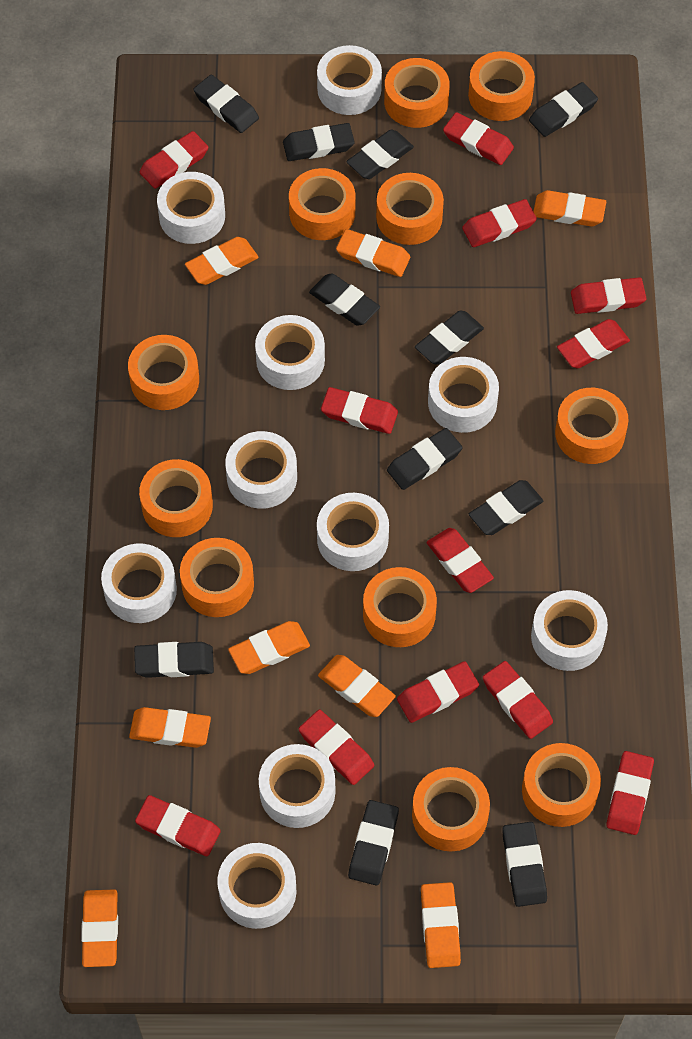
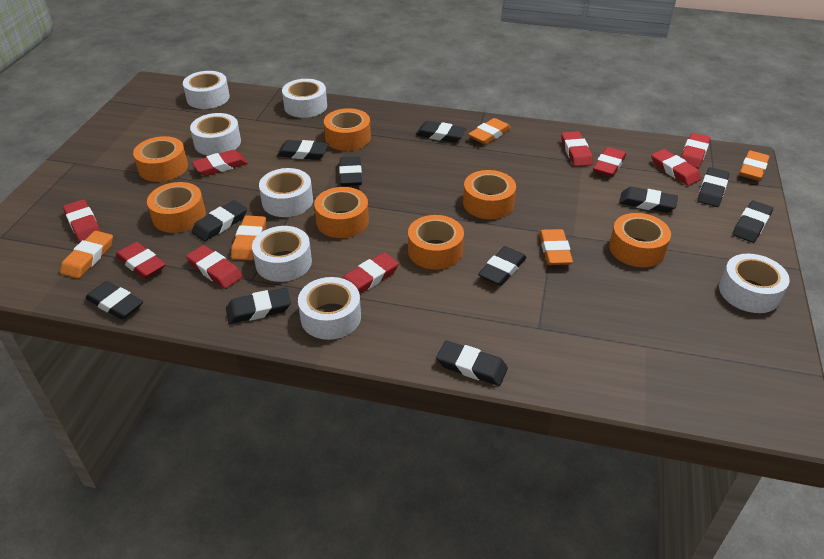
orange eraser: [81,889,118,967] [129,707,211,748] [185,237,259,285] [228,621,310,674] [318,655,396,717] [336,229,410,277] [421,882,461,968] [533,190,606,227] = 8 -> [60,231,113,279] [231,215,266,261] [468,118,511,145] [539,229,573,265] [739,151,770,181] = 5
orange tape: [128,335,199,410] [139,459,213,537] [180,538,254,617] [289,168,355,240] [363,567,437,647] [376,173,444,245] [384,58,450,128] [412,767,490,852] [468,51,535,121] [522,743,601,827] [555,388,629,464] = 11 -> [133,136,188,182] [147,182,206,233] [314,187,369,238] [324,108,371,151] [408,215,464,270] [463,170,516,219] [609,213,671,267] = 7
red eraser: [135,795,221,856] [140,131,208,189] [299,710,374,785] [321,387,398,434] [397,661,479,723] [427,528,494,593] [443,112,514,165] [462,199,537,247] [483,661,553,739] [557,319,630,369] [571,277,647,314] [607,751,654,835] = 12 -> [63,199,101,242] [116,242,166,279] [186,245,243,289] [192,150,247,176] [342,252,399,294] [561,131,593,167] [593,147,626,177] [651,149,701,186] [681,133,711,168] = 9
white tape: [101,544,177,623] [157,172,225,244] [218,843,296,929] [225,431,297,509] [255,315,325,390] [259,744,335,828] [317,45,382,115] [317,493,389,571] [428,357,499,433] [531,590,608,671] = 10 -> [183,71,230,109] [190,113,241,156] [252,226,312,282] [259,168,313,217] [282,79,327,118] [298,277,361,340] [719,254,790,313] = 7

